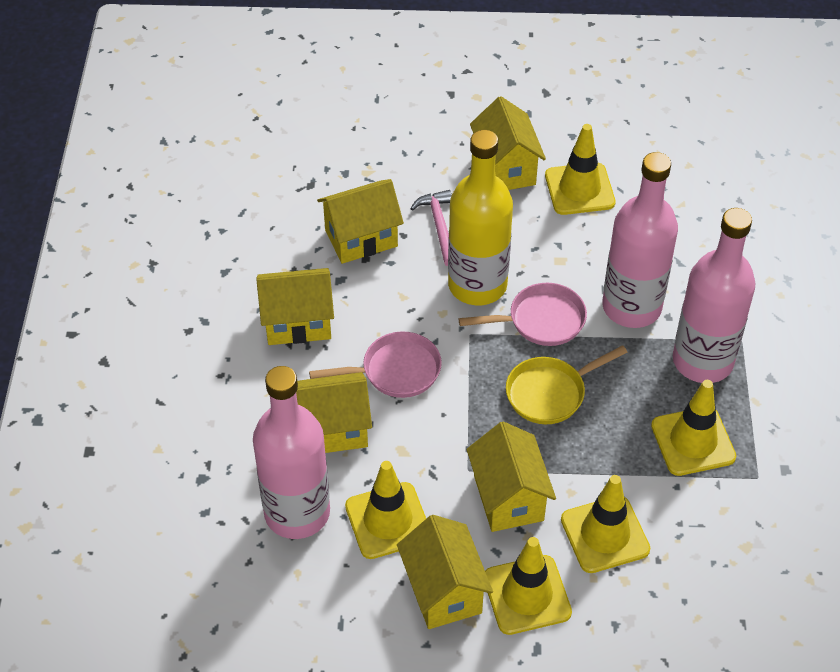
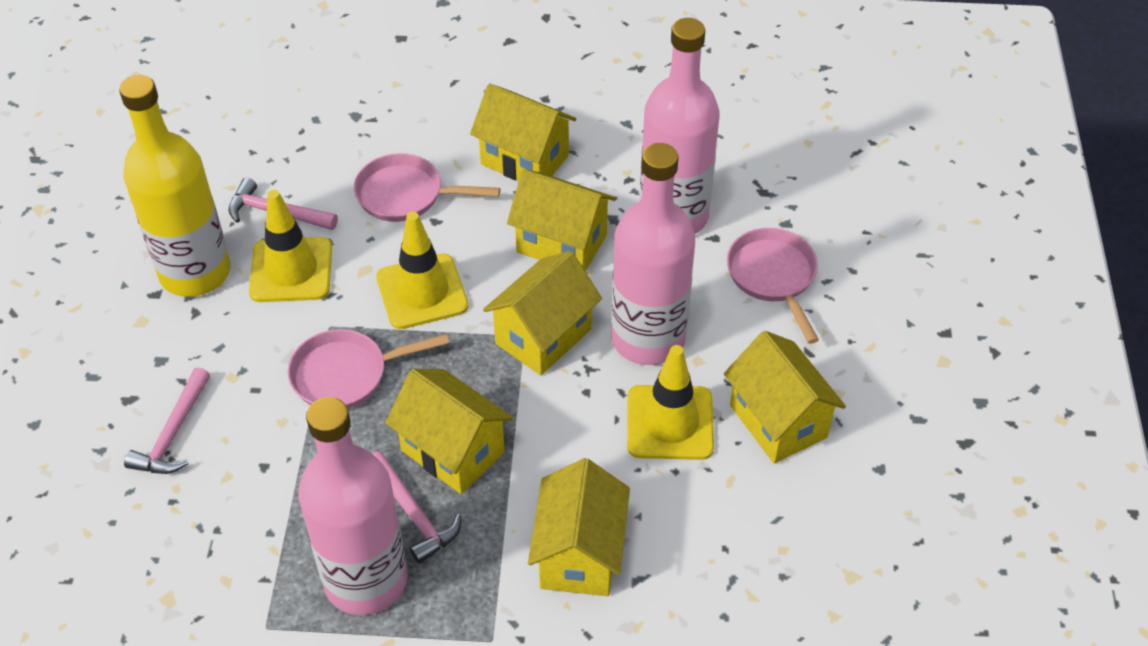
pink hammer: [410,190,452,266] = 1 -> [124,367,210,474] [229,178,338,230] [372,451,462,564] = 3
pink pan: [309,331,442,398] [458,283,587,346] = 2 -> [288,329,449,409] [354,153,500,222] [727,228,819,344] = 3
yellow pan: [506,345,627,424] = 1 -> none = 0
yellow traffic cone: [345,461,426,559] [485,537,572,635] [545,124,616,215] [561,475,650,573] [651,380,736,476] = 5 -> [249,190,332,302] [376,212,469,329] [627,345,714,460] = 3

